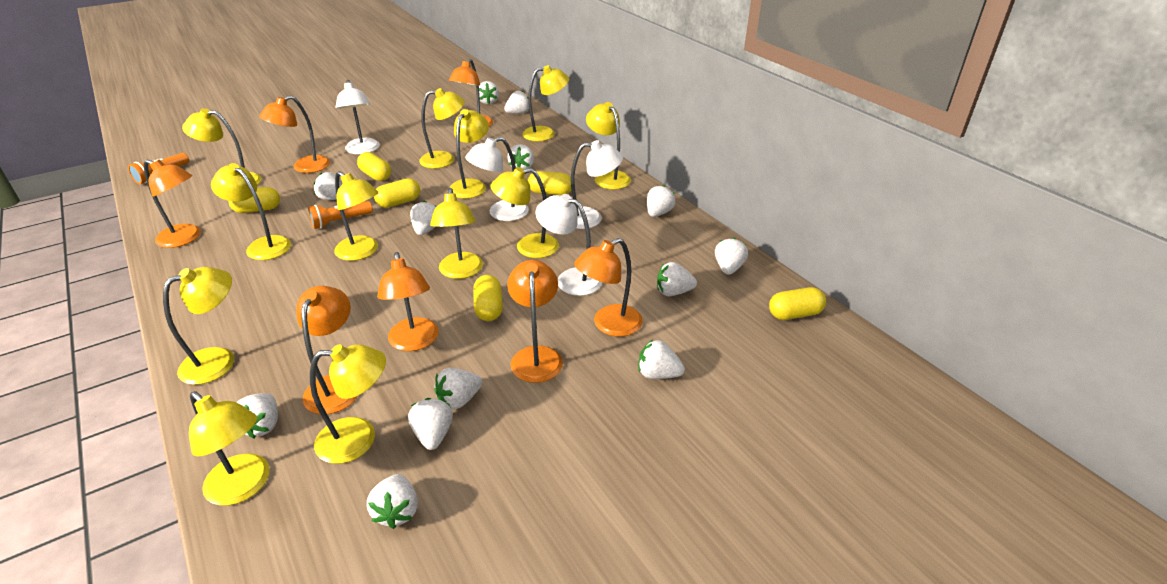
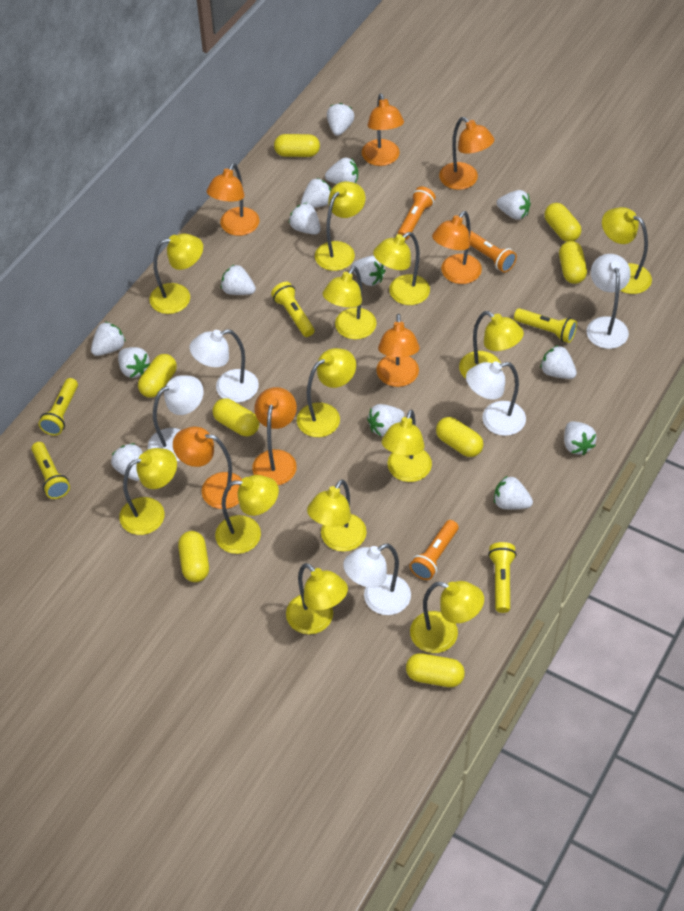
orange flashlight: [128,153,189,184] [308,201,373,229] = 2 -> [398,186,436,240] [410,520,458,580] [470,231,517,272] = 3
white lamp: [336,80,380,154] [465,137,529,221] [536,194,602,296] [571,140,623,229] = 4 -> [148,375,203,462] [190,329,259,403] [343,544,411,615] [466,361,526,436] [587,254,631,349] = 5
white strawberry: [236,393,278,439] [314,172,343,200] [367,474,418,529] [408,398,453,450] [410,201,437,235] [434,368,482,410] [476,81,499,104] [504,90,529,114] [508,144,534,170] [638,340,685,379] [647,185,676,217] [657,262,697,296] [715,238,748,275] = 13 -> [91,322,126,356] [111,443,143,481] [118,347,150,378] [221,264,256,295] [289,203,321,234] [301,178,331,208] [325,158,358,184] [327,103,354,136] [351,256,386,286] [367,404,404,436] [494,476,533,510] [497,190,531,220] [540,345,577,379] [564,421,597,455] = 14
yellow capsule: [228,187,280,213] [357,152,391,181] [374,178,420,208] [473,275,503,321] [528,171,571,195] [769,287,826,320] = 6 -> [138,354,177,397] [178,531,209,582] [213,398,259,436] [274,134,320,157] [406,653,465,687] [436,417,483,457] [544,203,581,242] [559,241,587,284] = 8
yellow flashlight: none = 0 -> [31,442,70,499] [39,378,78,436] [271,282,314,337] [488,542,516,613] [514,308,577,343] = 5
yellow lamp: [163,267,234,385] [182,108,262,185] [189,391,270,506] [211,163,291,260] [310,344,386,464] [334,171,379,261] [419,88,465,169] [430,188,483,279] [449,109,489,199] [491,167,559,258] [522,65,569,141] [586,102,631,190] = 12 -> [119,448,177,535] [150,234,203,314] [215,475,279,554] [286,563,348,634] [297,348,356,437] [307,479,367,552] [315,181,365,271] [323,266,377,340] [373,232,430,305] [382,409,432,482] [410,581,484,653] [459,311,524,379] [602,207,652,294] = 13

